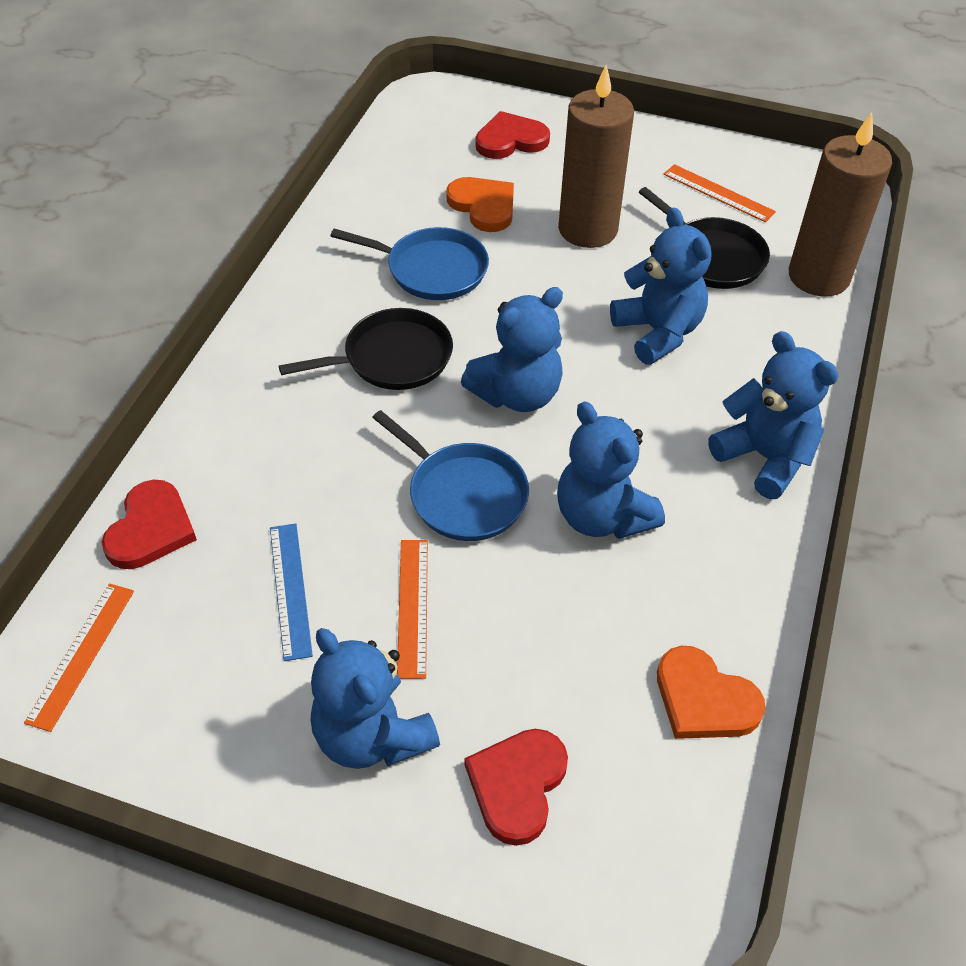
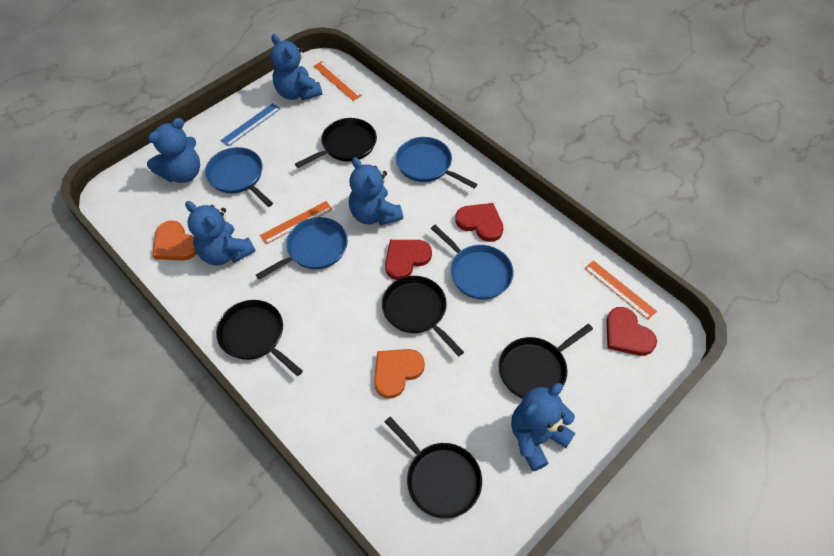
black pan: [279,308,453,390] [639,187,770,289] = 2 -> [216,300,303,376] [295,118,377,168] [382,276,464,356] [385,417,482,519] [498,324,593,399] = 5
blue pan: [331,227,489,300] [372,410,529,541] = 2 -> [205,147,273,207] [256,217,348,280] [395,137,478,188] [431,225,514,299] = 4
brown candle: [558,65,634,248] [789,112,892,297] = 2 -> none = 0

